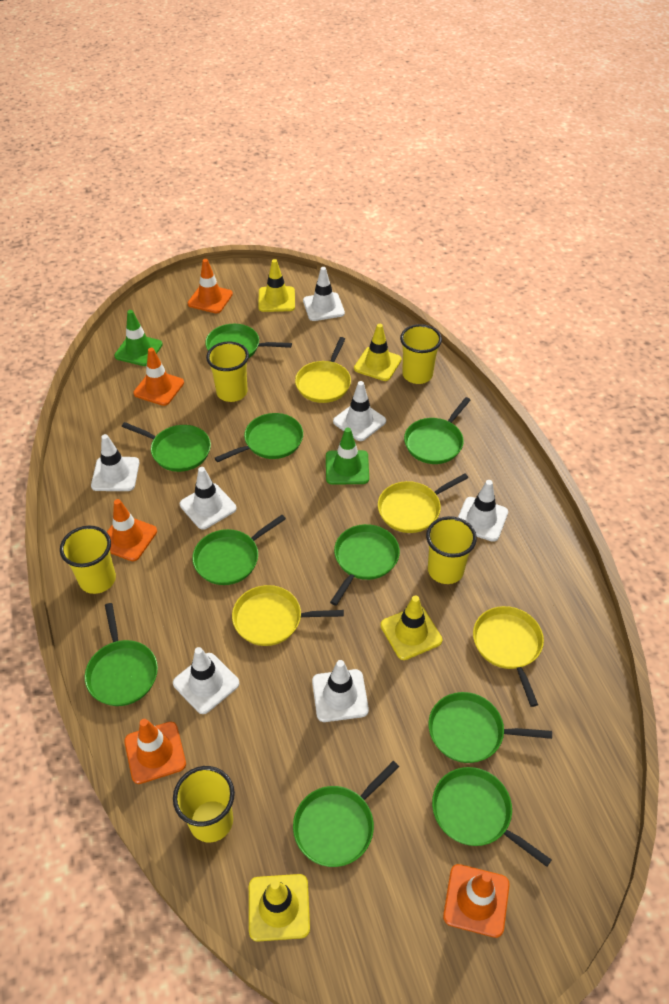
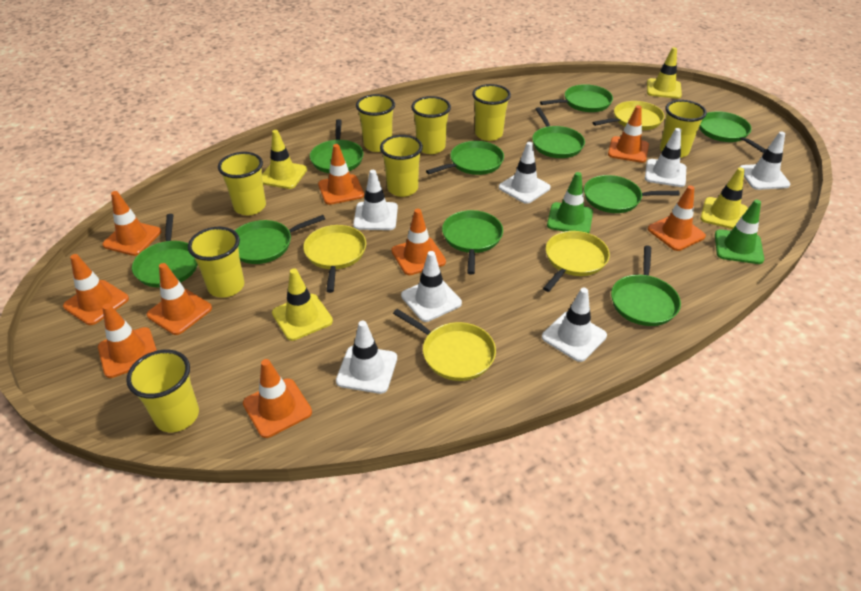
orange traffic cone: [107,499,157,561] [124,719,186,784] [133,348,184,406] [188,259,233,313] [443,864,510,938] = 5 -> [63,254,129,325] [98,304,157,378] [102,191,161,256] [147,263,212,335] [243,359,312,438] [318,144,364,205] [391,209,446,275] [608,105,649,163] [648,186,706,251] = 9
yellow cup: [60,526,116,594] [173,766,235,842] [206,342,249,402] [400,324,442,384] [426,516,477,584] = 5 -> [126,350,199,432] [188,227,245,297] [218,152,266,215] [356,94,395,152] [380,135,423,197] [411,96,451,154] [472,84,511,141] [660,100,707,158] = 8

